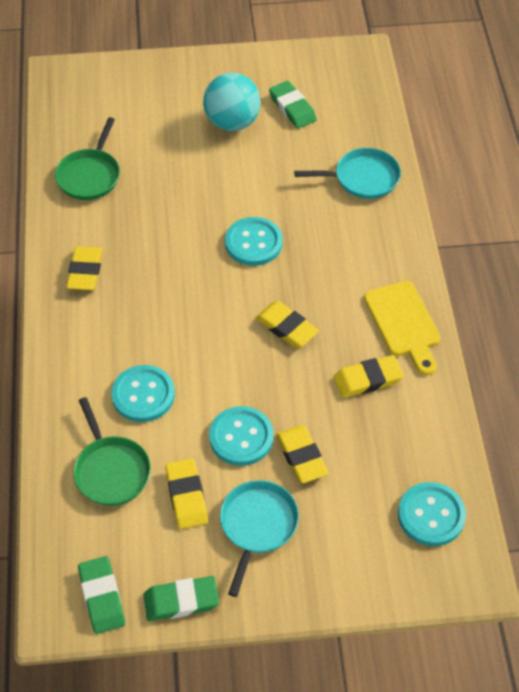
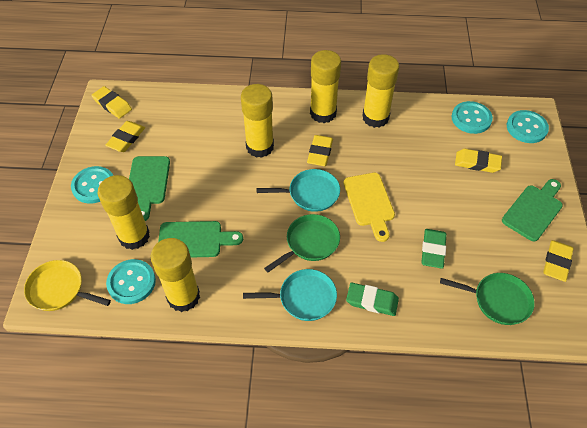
green cutting board: none = 0 -> [129,156,170,221] [158,221,243,258] [502,179,563,242] = 3
green eraser: [78,556,125,634] [143,576,219,621] [269,81,317,129] = 3 -> [346,283,399,316] [421,229,447,269] = 2
turquoise ball: [203,73,261,131] = 1 -> none = 0
yellow glue stick: none = 0 -> [98,175,150,250] [150,238,200,312] [241,84,274,158] [310,50,341,123] [362,54,399,128] = 5
yellow pan: none = 0 -> [24,260,111,311] = 1

